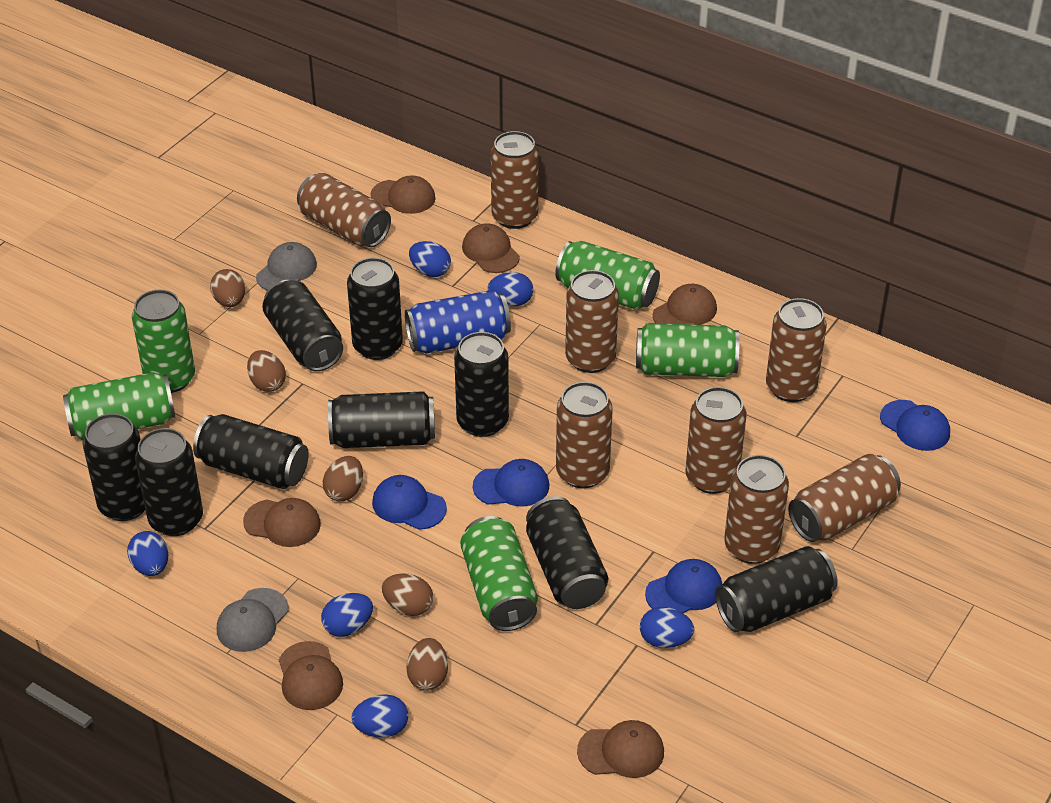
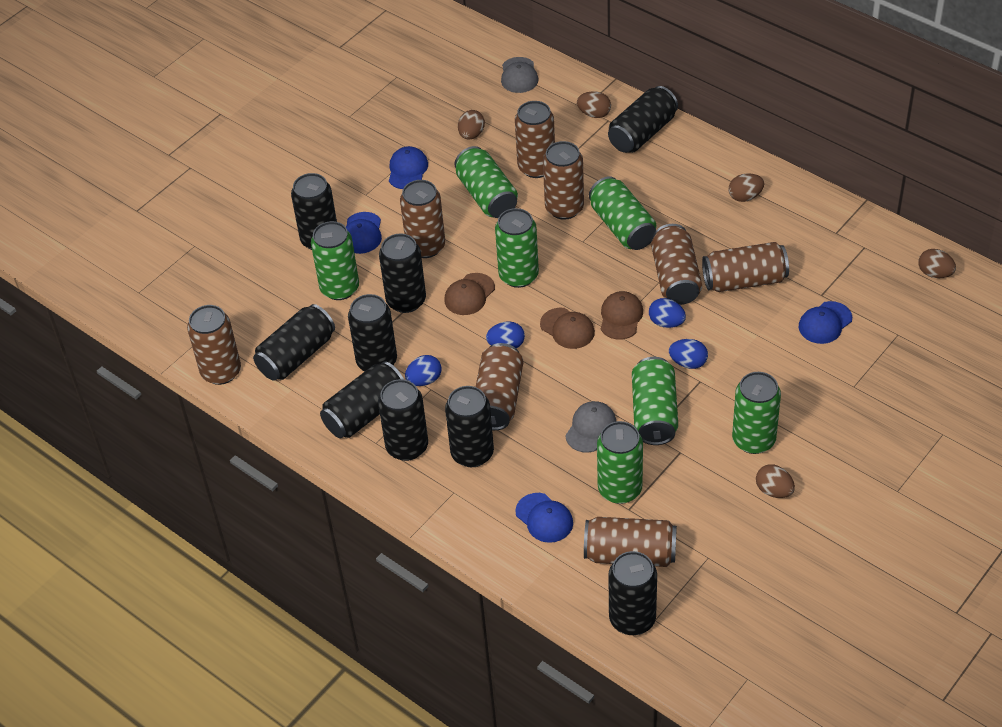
blue can: [405,290,511,354] = 1 -> none = 0
blue egg: [127,531,168,576] [321,593,373,637] [351,694,408,738] [409,241,451,277] [487,272,533,306] [640,607,694,648] = 6 -> [405,355,442,386] [486,321,525,348] [649,298,686,328] [669,339,708,369] = 4
brown cap: [243,498,321,547] [279,641,343,710] [371,175,436,214] [462,223,520,273] [577,720,664,778] [653,284,717,325] = 6 -> [444,273,495,315] [540,308,595,349] [601,291,643,340] = 3
green can: [63,372,175,440] [132,289,195,393] [460,516,538,631] [555,241,660,310] [636,323,739,377] = 5 -> [311,221,359,300] [454,146,518,218] [495,208,539,288] [589,176,656,250] [597,421,643,504] [632,357,678,445] [732,372,781,454] = 7

